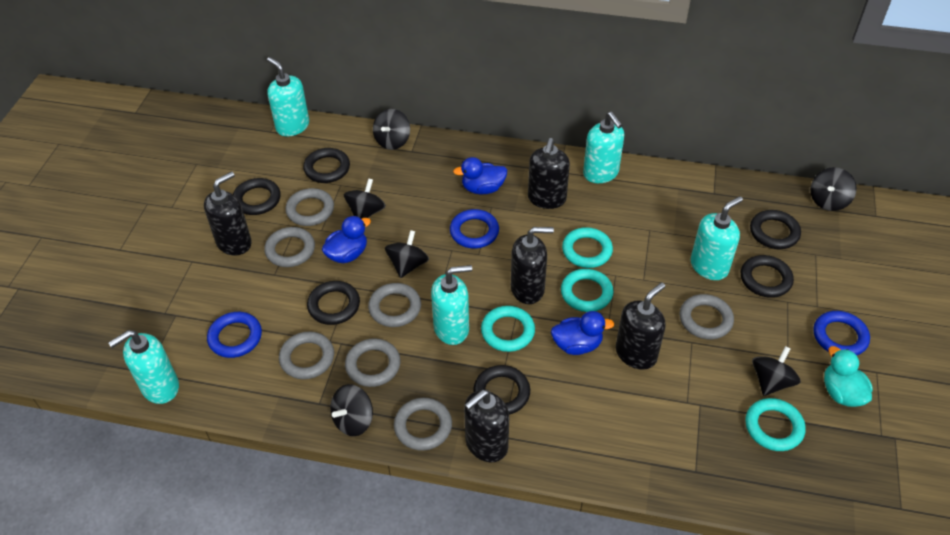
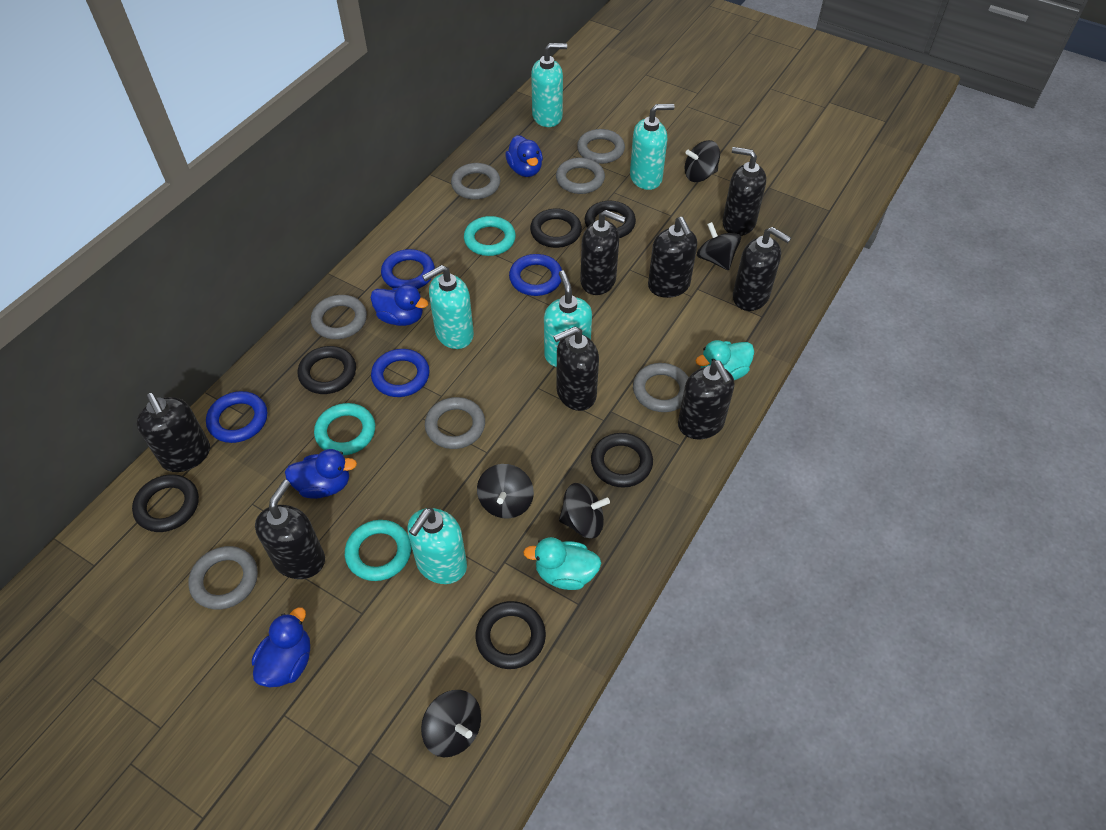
black soap dispenser: [204,171,252,255] [464,390,509,462] [511,227,554,304] [528,138,570,209] [616,282,666,370] = 5 -> [137,393,210,472] [255,480,325,579] [553,326,599,411] [580,210,626,295] [648,217,697,298] [678,360,735,439] [722,147,766,236] [733,227,791,311] = 8
black spinning top: [330,384,373,436] [344,178,386,219] [373,109,410,150] [385,230,429,278] [752,346,801,396] [811,167,857,211] = 6 -> [421,690,481,757] [477,464,534,518] [559,483,610,538] [685,140,720,182] [697,222,741,270] = 5
blue duck: [322,216,371,263] [453,157,507,194] [551,311,614,355] = 3 -> [252,607,310,687] [285,449,357,499] [371,284,428,326] [505,135,543,177] = 4
blue ring: [207,312,262,358] [450,209,499,248] [814,311,870,355] = 3 -> [206,391,267,443] [371,349,429,397] [381,249,435,289] [509,254,562,296] = 4
turquoise duck: [824,346,873,407] = 1 -> [523,537,601,590] [695,340,754,380] = 2
turquoise ring: [481,306,535,352] [561,269,613,312] [562,227,613,268] [745,398,806,451] = 4 -> [314,403,375,455] [345,520,411,581] [464,216,516,256] = 3

